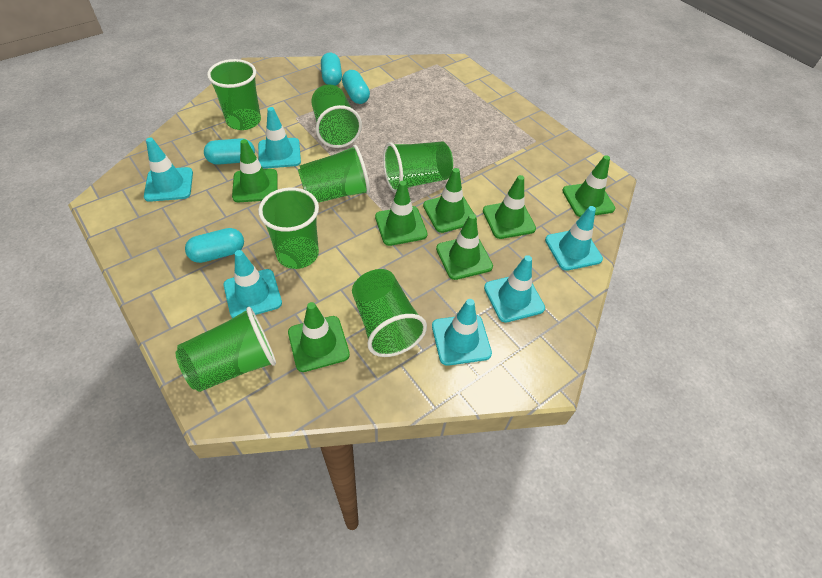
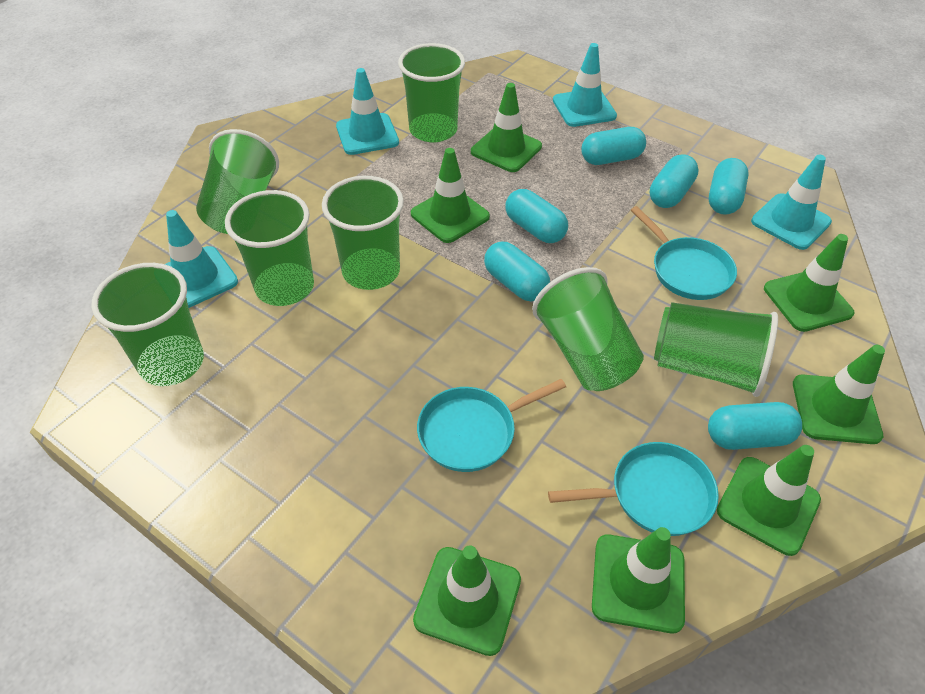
turquoise capsule: [185,228,244,263] [204,138,255,165] [321,52,342,86] [342,70,370,104] = 4 -> [484,241,550,302] [505,189,568,243] [581,127,646,165] [650,154,699,208] [708,402,802,450] [709,158,749,215] = 6
turquoise pan: none = 0 -> [417,379,566,472] [548,442,719,536] [631,206,737,300] = 3
turquoise traffic cone: [144,138,193,202] [224,250,282,318] [258,107,301,169] [432,299,492,366] [484,255,545,323] [545,206,603,271] = 6 -> [165,210,238,308] [336,68,399,155] [553,43,617,127] [751,155,832,250] = 4

